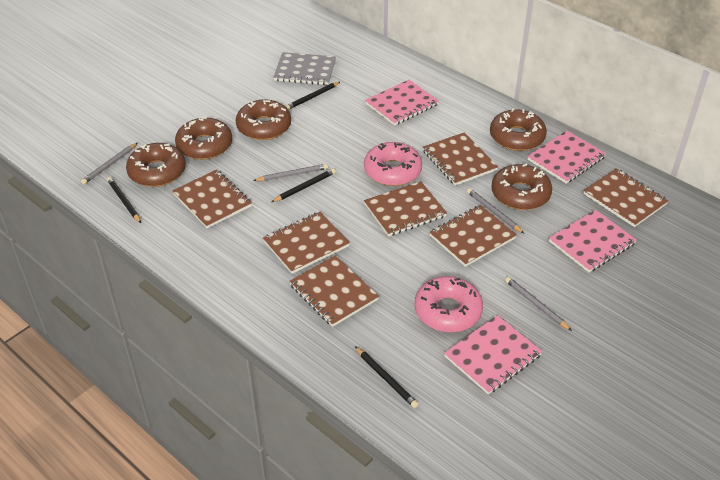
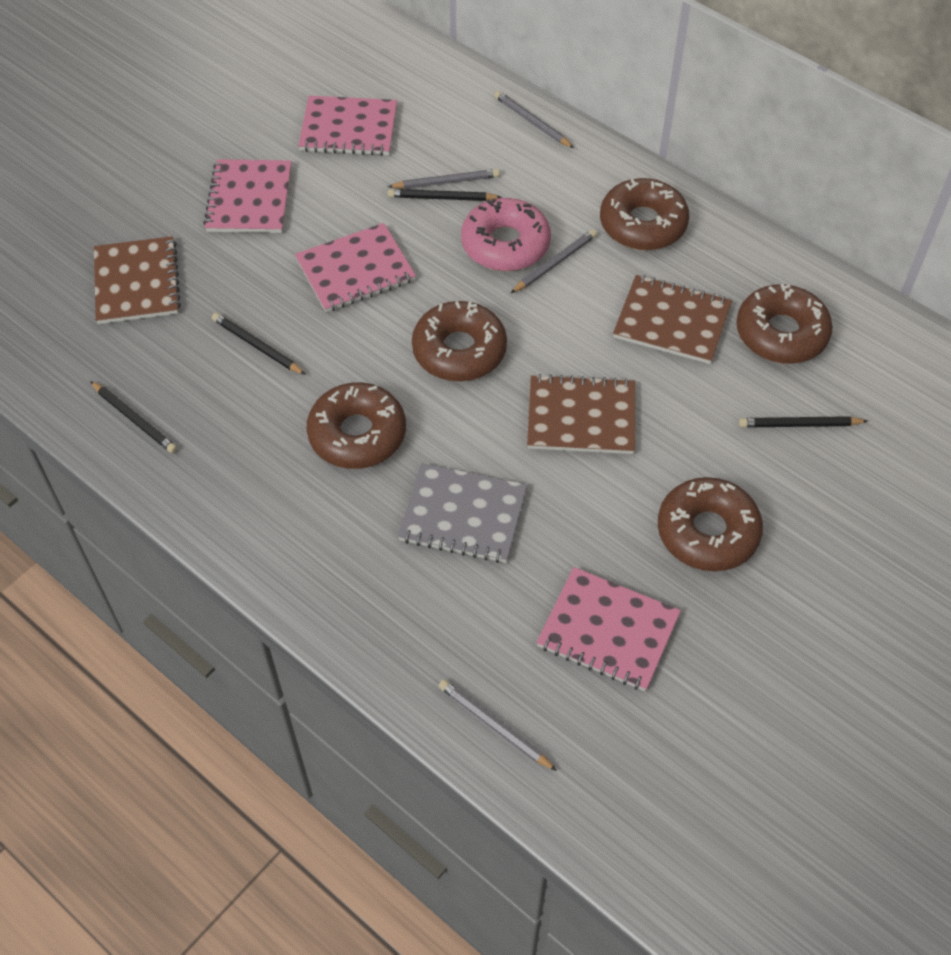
brown notebook: [172,169,252,228] [263,212,350,274] [289,255,379,327] [364,181,447,236] [423,132,498,185] [430,205,517,267] [583,168,668,227] = 7 -> [94,236,181,324] [527,374,635,454] [613,275,732,364] = 3
pink donut: [364,142,422,186] [415,276,483,332] = 2 -> [461,198,551,271] = 1

